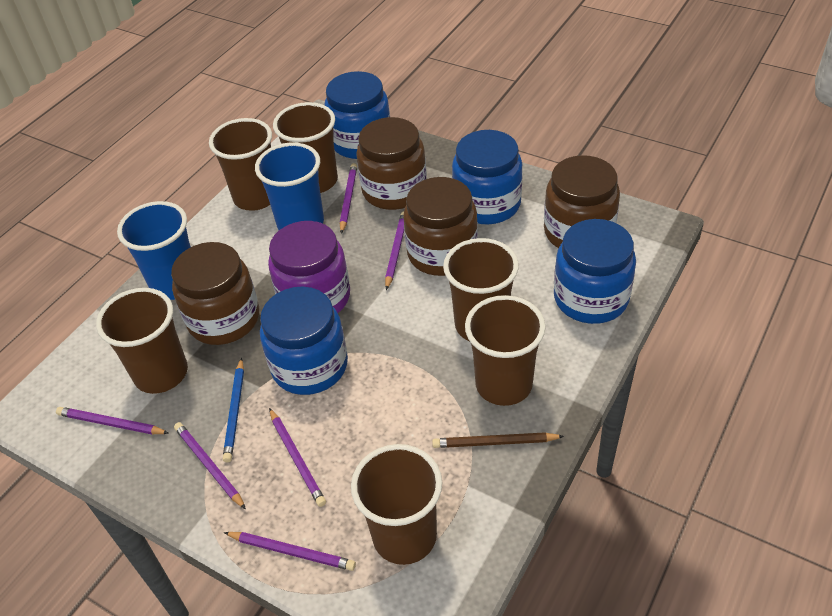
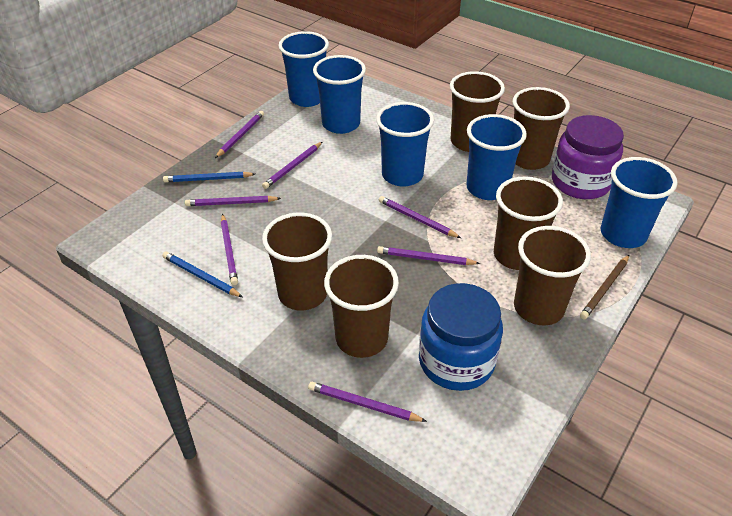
blue cup: [117,201,191,300] [255,142,324,230] = 2 -> [279,31,329,107] [313,55,366,134] [376,102,434,187] [466,114,527,200] [601,157,677,248] = 5
blue jar: [260,287,348,395] [325,71,390,159] [452,130,523,225] [554,219,636,324] = 4 -> [419,283,503,391] = 1
blue pencil: [223,358,244,462] = 1 -> [162,252,243,297] [163,172,255,182] = 2
brown jar: [171,242,259,345] [356,117,427,210] [403,177,478,276] [544,155,620,248] = 4 -> none = 0
purple pencil: [56,407,169,435] [174,422,246,509] [224,532,356,571] [269,408,326,507] [340,163,357,234] [385,211,404,290] = 6 -> [185,196,281,206] [215,111,264,158] [221,214,238,285] [262,142,322,189] [308,382,427,422] [377,246,481,265] [379,196,461,238] = 7

